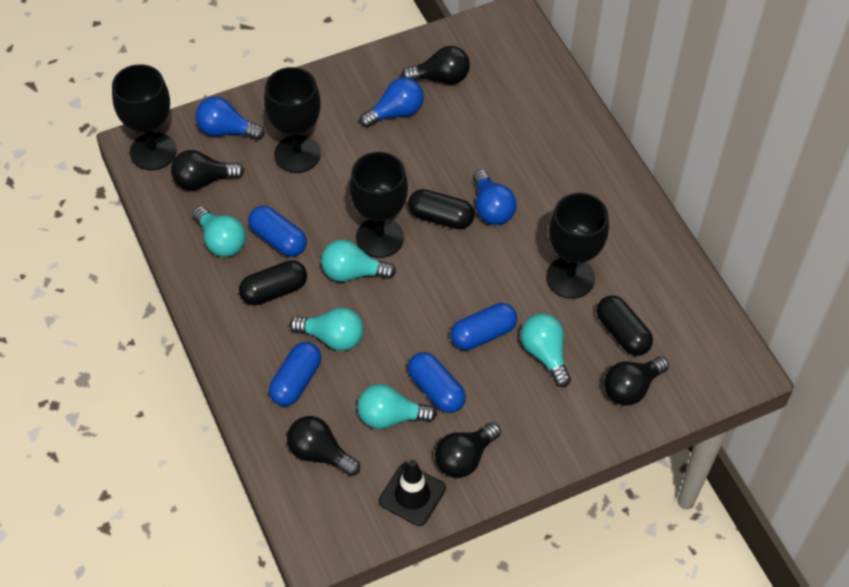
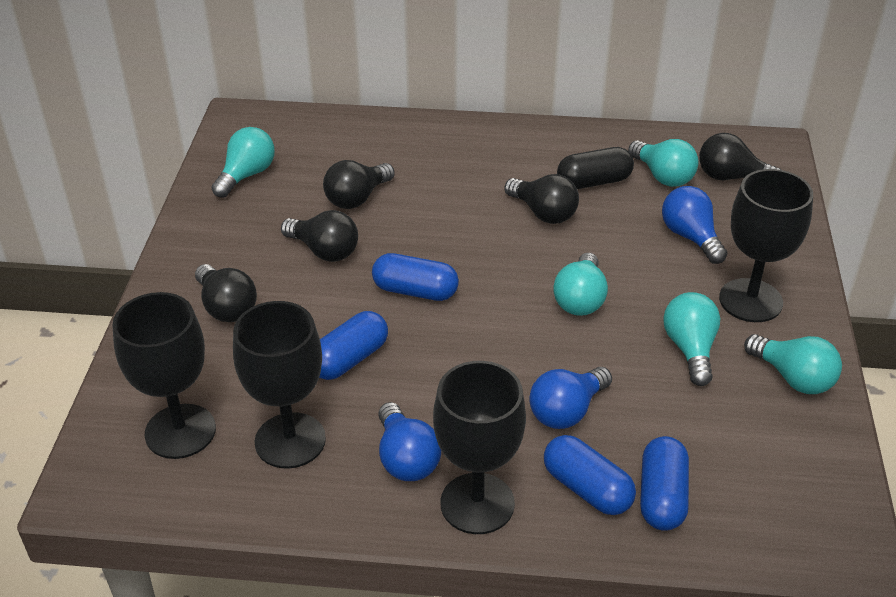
black capsule: [239,260,307,305] [408,189,475,229] [596,296,653,356] = 3 -> [557,147,634,189] = 1
black traffic cone: [379,460,446,526] = 1 -> none = 0

